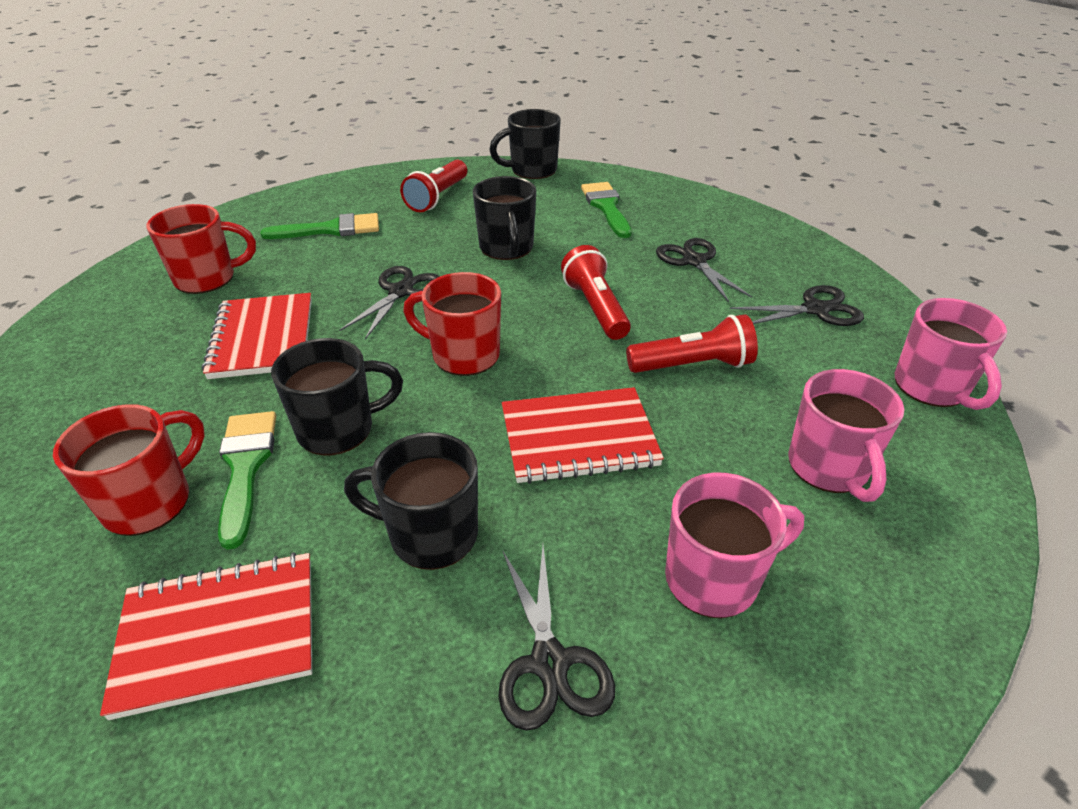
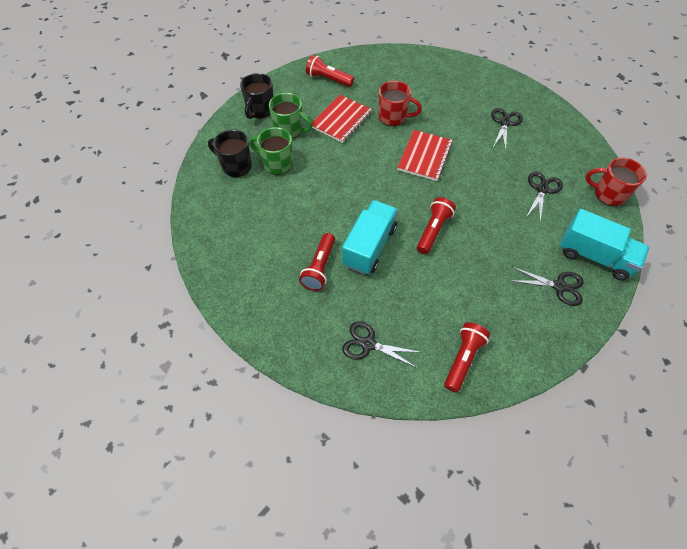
black mug: [271,338,403,455] [344,432,478,570] [473,176,536,260] [489,109,561,179] = 4 -> [208,130,252,177] [240,73,274,119] = 2
green brush: [218,411,276,550] [260,213,379,239] [581,182,632,238] = 3 -> none = 0
green mug: none = 0 -> [249,127,293,175] [269,93,313,138] = 2
pink mug: [665,473,804,618] [788,369,904,502] [895,298,1007,410] = 3 -> none = 0
red flashlight: [400,160,467,212] [561,245,631,340] [626,314,758,373] = 3 -> [299,233,335,291] [306,55,354,87] [417,197,456,254] [444,322,490,393] = 4
red mug: [53,404,205,536] [146,204,256,294] [403,272,501,376] = 3 -> [379,81,422,126] [585,158,647,206] = 2
red notebook: [100,552,312,720] [202,293,312,379] [502,387,664,484] = 3 -> [312,95,372,143] [397,130,453,181] = 2
turquoise truck: none = 0 -> [342,200,398,275] [560,209,649,281] = 2

